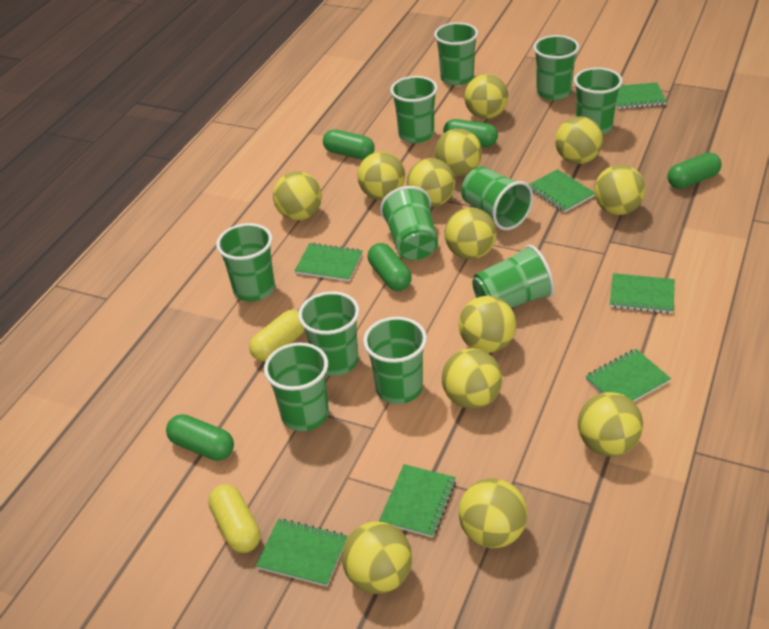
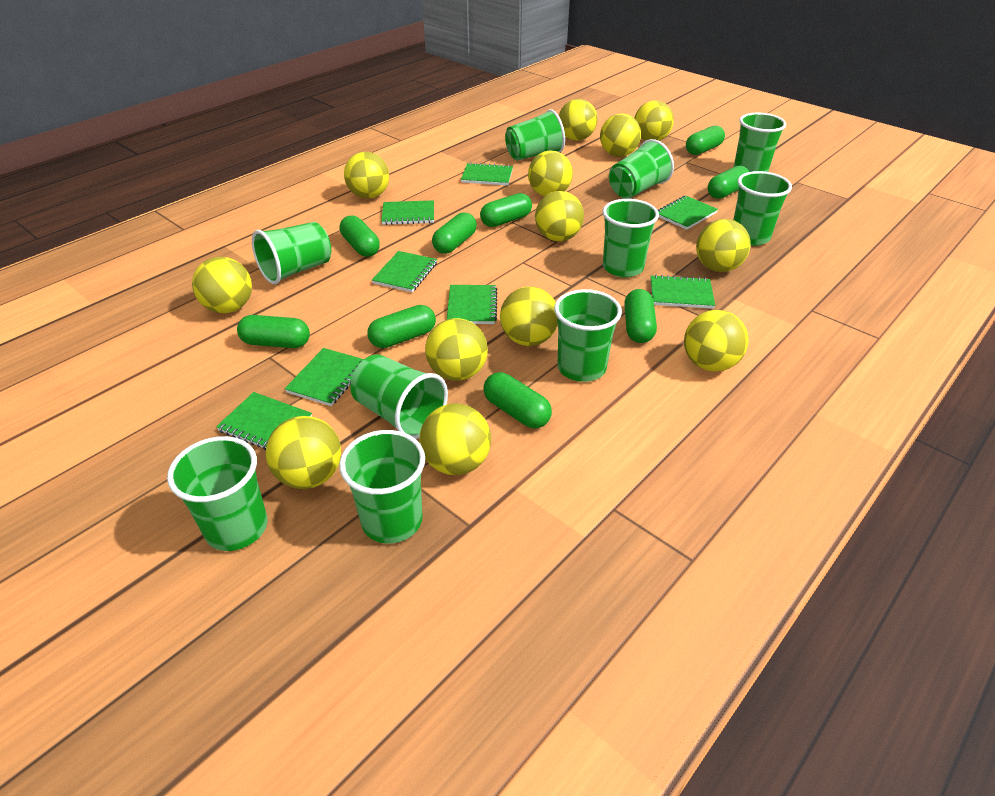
green capsule: [166,414,234,461] [323,130,375,159] [368,243,412,291] [443,119,498,147] [667,152,722,189] = 5 -> [237,315,310,348] [340,215,380,257] [367,305,436,348] [432,212,477,254] [480,193,532,227] [484,372,552,428] [624,289,657,343] [686,126,725,155] [708,166,749,199] = 9
green cup: [216,223,275,301] [264,342,329,431] [298,291,360,376] [363,317,427,404] [380,186,438,260] [390,76,438,143] [434,22,478,86] [461,167,533,230] [472,245,554,308] [533,35,579,100] [574,67,623,135] = 11 -> [167,436,267,551] [252,222,331,284] [339,430,425,544] [350,354,448,439] [505,109,565,161] [554,289,622,382] [602,199,659,277] [609,139,674,199] [733,171,792,246] [734,113,786,172] = 10
green notebook: [256,519,347,587] [295,243,363,281] [379,464,456,538] [529,169,595,212] [586,349,671,402] [610,273,675,314] [616,82,667,109] = 7 -> [216,392,312,450] [285,348,364,406] [372,251,437,292] [381,200,434,225] [447,285,497,324] [461,163,513,186] [651,275,715,309] [658,196,718,230] = 8
yellow capsule: [208,484,261,553] [249,310,305,361] = 2 -> none = 0

